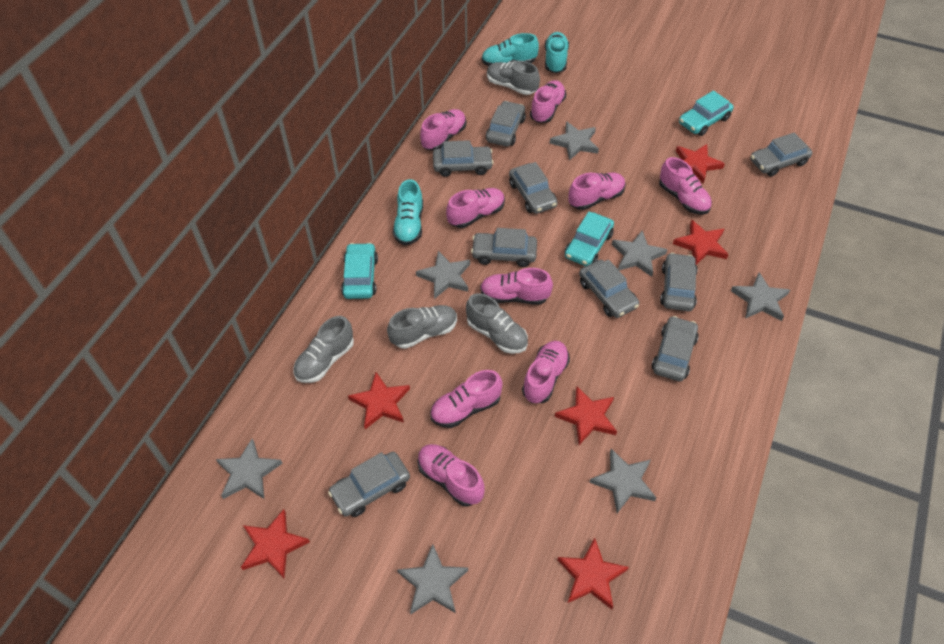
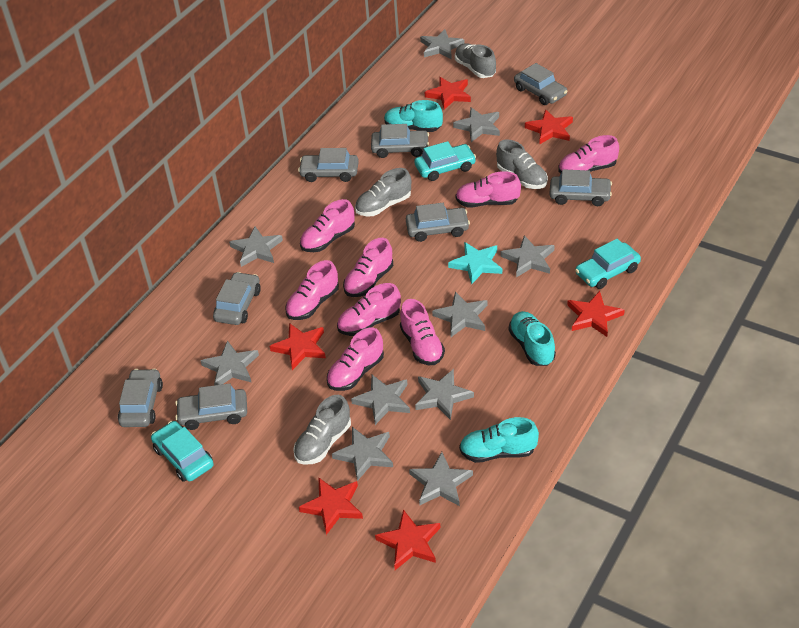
grey car: [328,452,410,517] [433,140,494,177] [471,228,537,267] [486,101,526,146] [509,162,558,214] [579,260,639,318] [652,316,699,381] [660,253,698,311] [750,133,813,177] = 9 -> [118,369,163,427] [175,383,247,430] [213,272,261,325] [298,148,359,182] [371,124,429,158] [406,203,470,242] [514,63,568,105] [549,169,612,206] = 8
grey star: [216,439,283,499] [397,544,468,614] [416,251,470,299] [550,121,599,161] [589,449,656,513] [612,231,668,277] [731,272,790,321] = 7 -> [200,340,259,385] [229,226,283,267] [332,427,393,481] [351,375,410,425] [409,452,473,506] [415,369,474,420] [420,29,464,59] [432,292,488,337] [453,107,500,142] [501,235,555,277] = 10
pink shoe: [418,444,485,506] [420,109,466,151] [430,370,503,428] [446,188,505,228] [480,268,553,305] [522,341,570,403] [530,80,566,123] [568,173,626,210] [659,157,712,215] = 9 -> [285,260,339,320] [300,199,355,252] [327,328,384,391] [337,283,401,336] [343,238,393,297] [400,299,445,365] [455,171,521,207] [559,135,619,173] = 8
turquoise star: none = 0 -> [448,242,502,284] = 1

